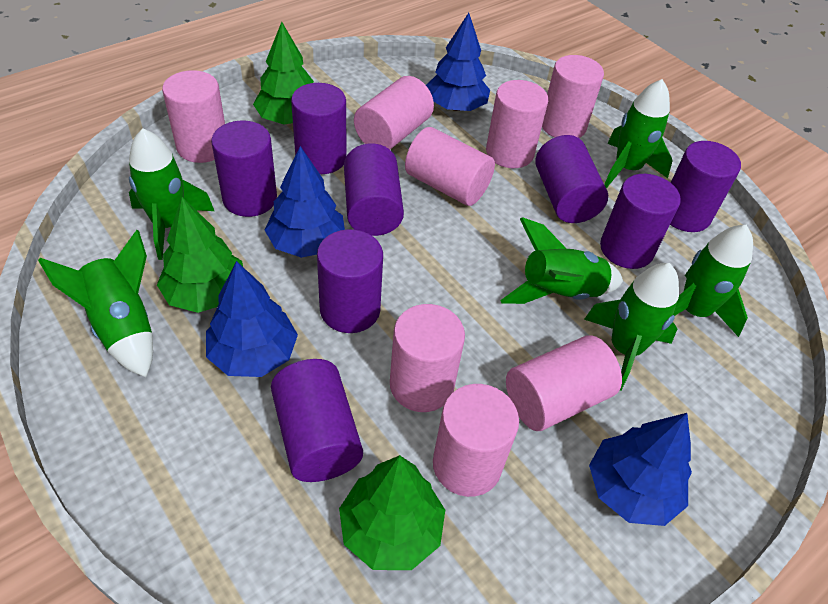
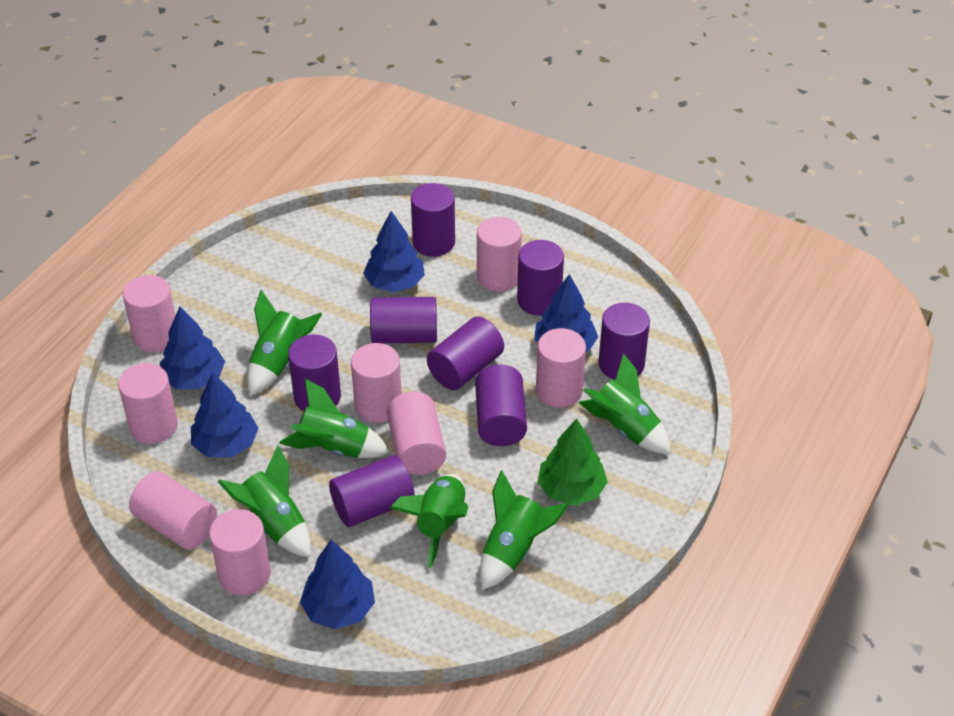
blue tree: [206,261,298,377] [265,146,345,258] [426,13,490,111] [589,413,692,526] = 4 -> [160,307,225,389] [191,373,259,457] [300,540,375,629] [363,211,425,292] [534,274,598,352] = 5
green tree: [157,197,243,313] [253,22,314,125] [339,455,445,570] = 3 -> [538,418,608,506] = 1

